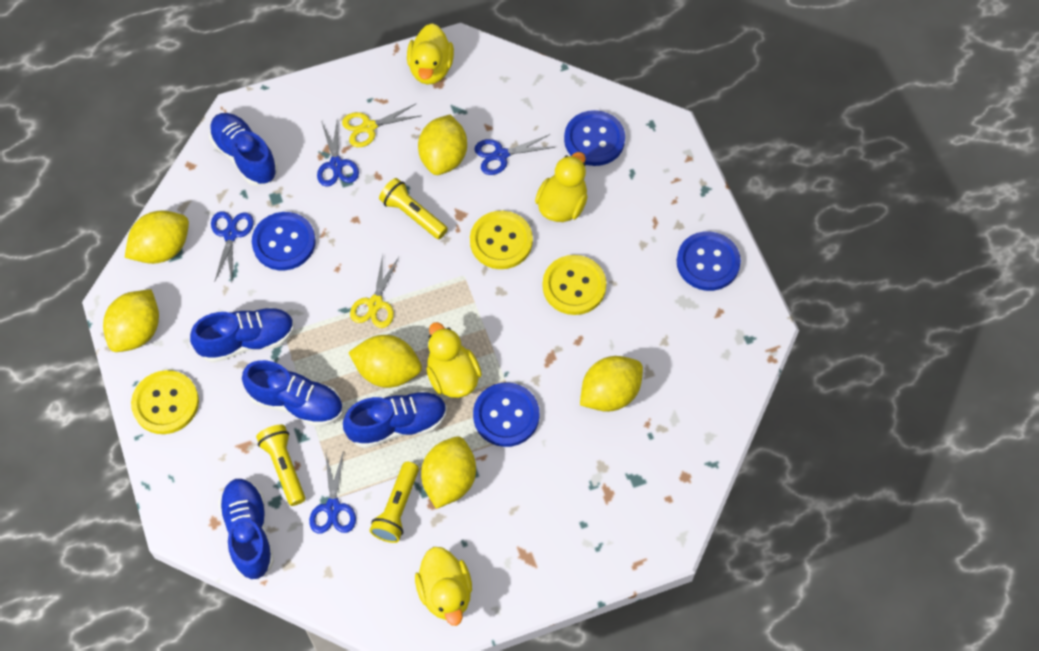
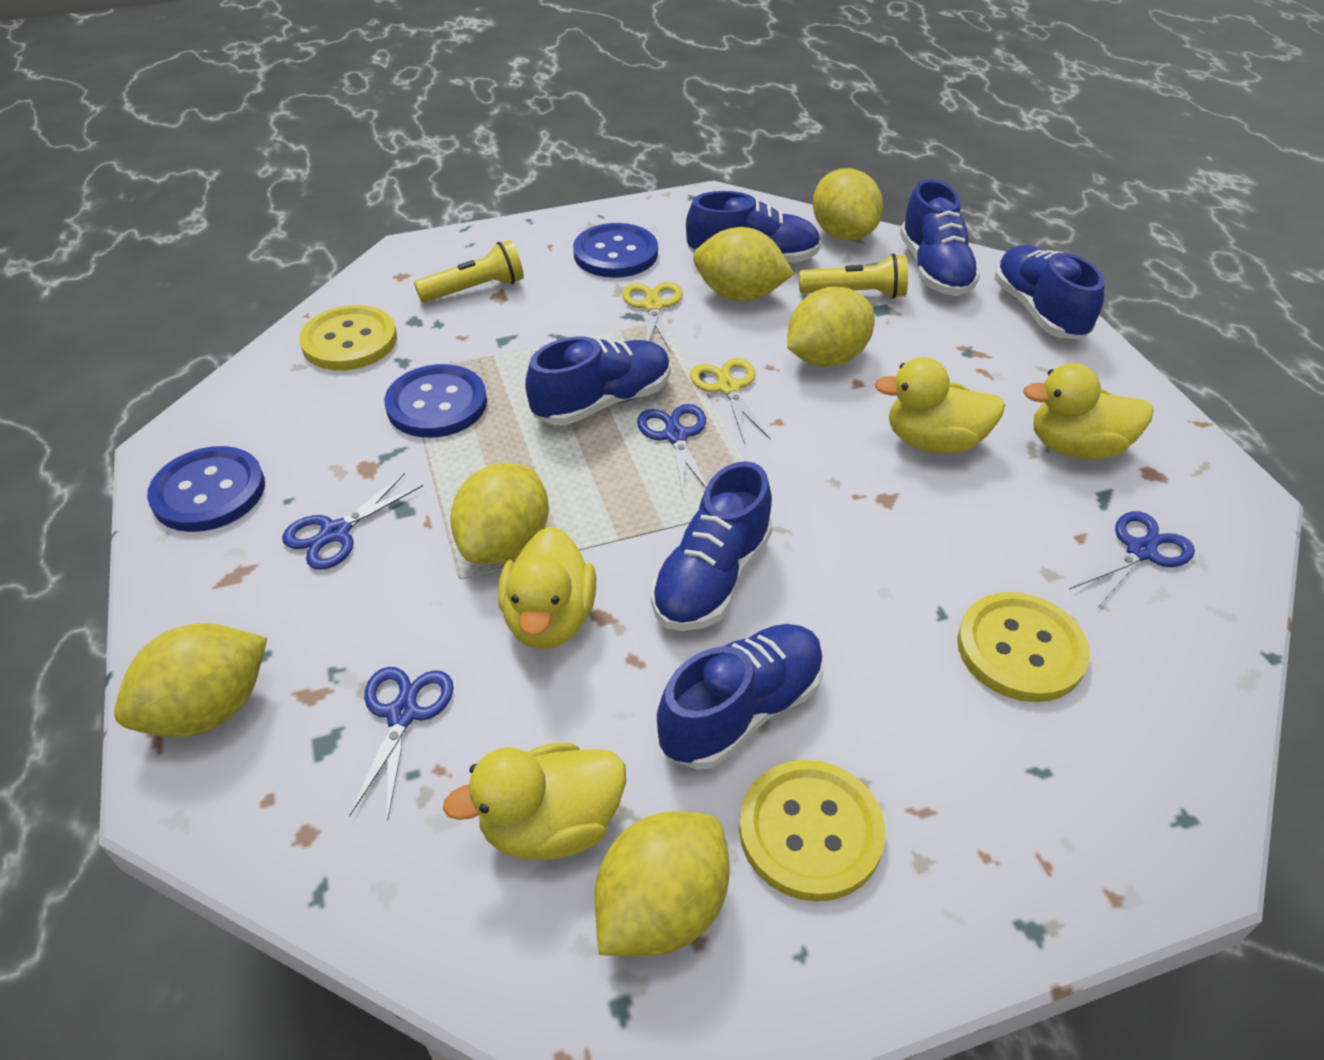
blue button: [252,212,316,270] [473,382,539,447] [564,110,625,166] [677,231,741,291] = 4 -> [147,446,265,532] [384,364,487,438] [573,223,658,278] = 3
blue shoe: [190,307,295,363] [209,113,278,186] [218,478,274,579] [242,360,343,427] [343,391,447,448] = 5 -> [525,337,671,426] [651,461,773,631] [657,624,824,770] [686,191,821,264] [900,179,981,296] [994,245,1104,340] = 6
yellow flashlight: [256,425,305,506] [370,462,419,543] [379,178,448,239] = 3 -> [414,240,524,302] [799,254,908,299] = 2

